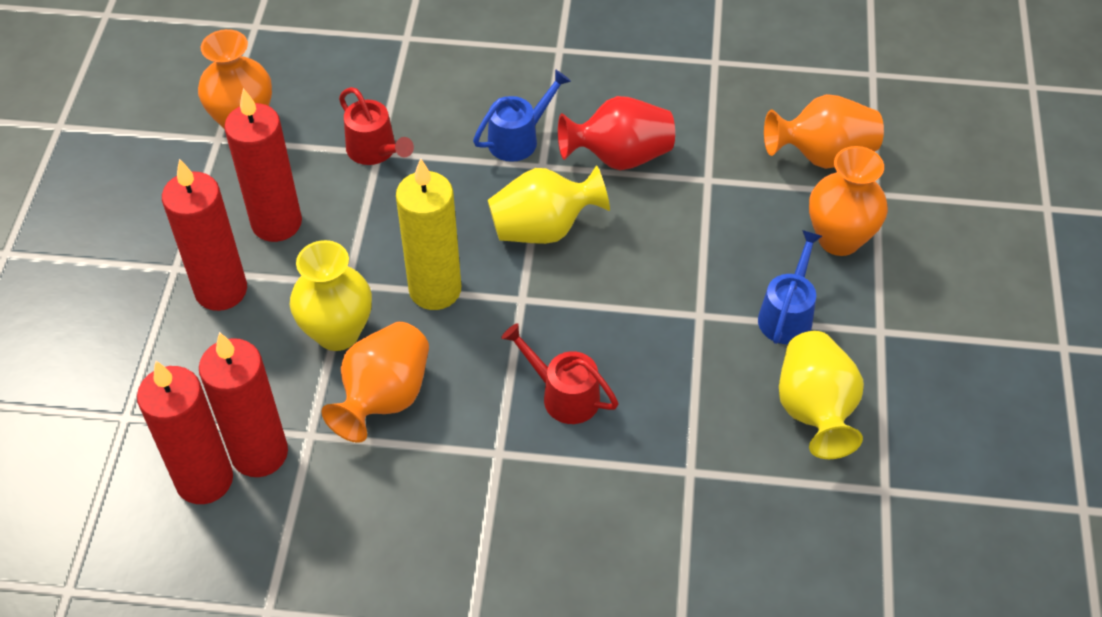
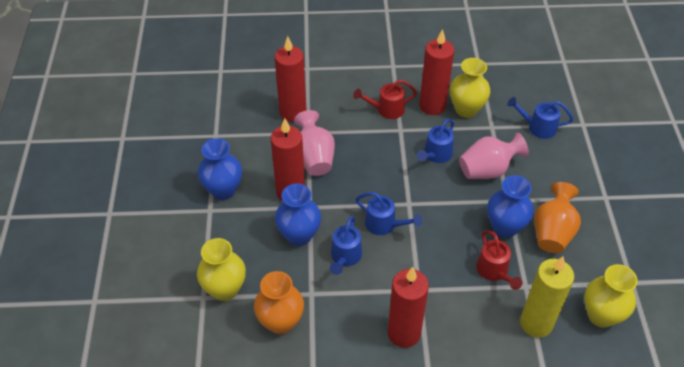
blue vase: none = 0 -> [198,138,242,200] [275,183,321,246] [487,175,534,238] = 3
blue watering can: [473,69,571,162] [758,230,822,344] = 2 -> [330,216,362,275] [356,192,422,235] [416,119,454,163] [507,97,574,139] = 4
orange vase: [198,29,272,130] [321,322,429,443] [764,94,884,169] [809,146,888,256] = 4 -> [254,271,304,334] [534,182,581,253] = 2
pink vase: none = 0 -> [294,110,335,176] [459,132,529,179] = 2
red vase: [558,96,675,170] = 1 -> none = 0

